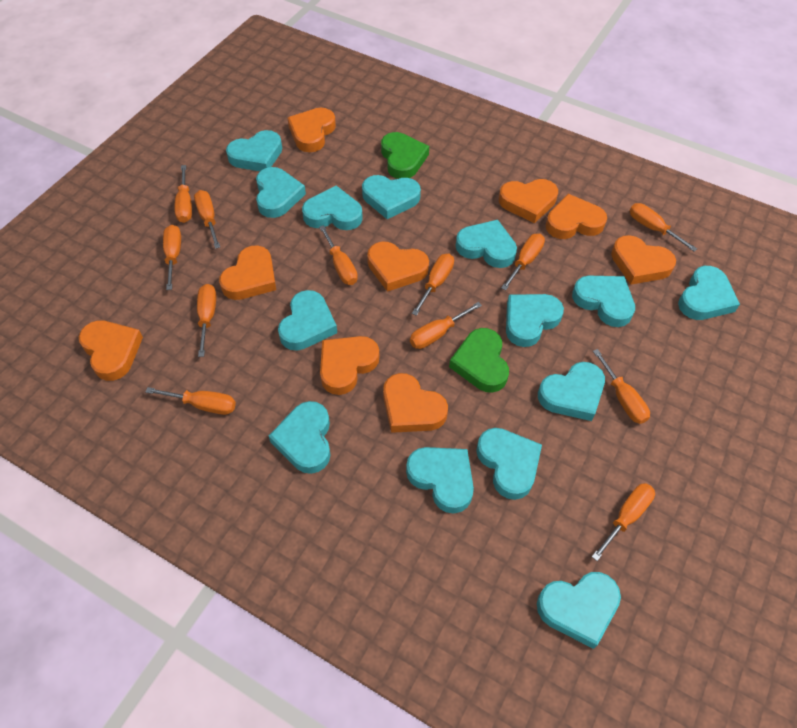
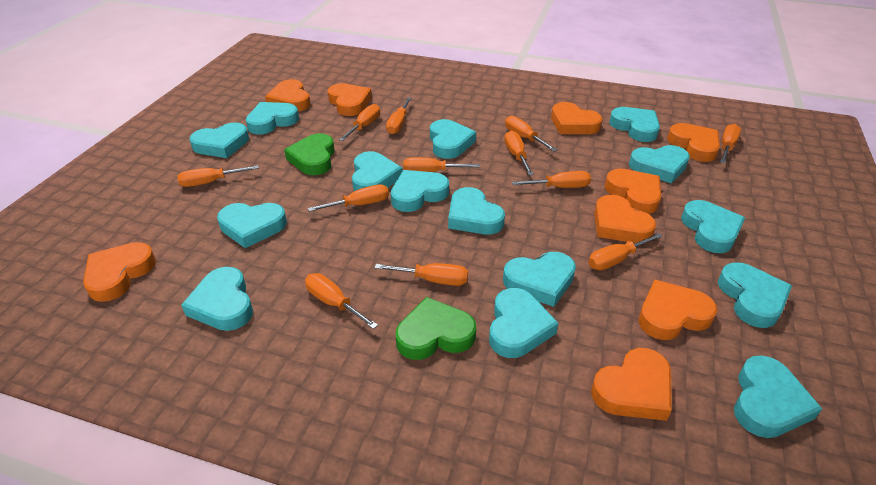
turquoise heart: [226,130,282,171] [256,167,306,218] [269,401,330,474] [278,290,337,351] [302,186,363,230] [362,175,421,219] [406,447,474,513] [456,220,517,268] [476,428,542,500] [506,294,564,347] [537,572,621,649] [538,362,605,421] [572,276,635,327] [678,266,740,320] = 14 -> [181,267,253,331] [190,122,249,158] [217,203,287,248] [246,102,299,134] [352,151,402,191] [391,170,449,212] [430,119,476,159] [448,187,505,235] [489,288,559,358] [503,252,576,307] [609,107,660,142] [629,145,690,184] [681,200,745,253] [718,262,792,328] [734,355,822,438] = 15

